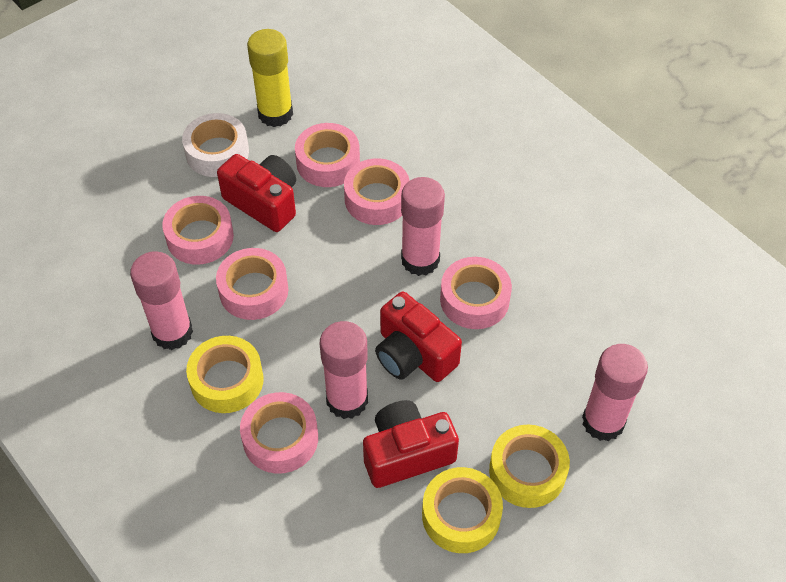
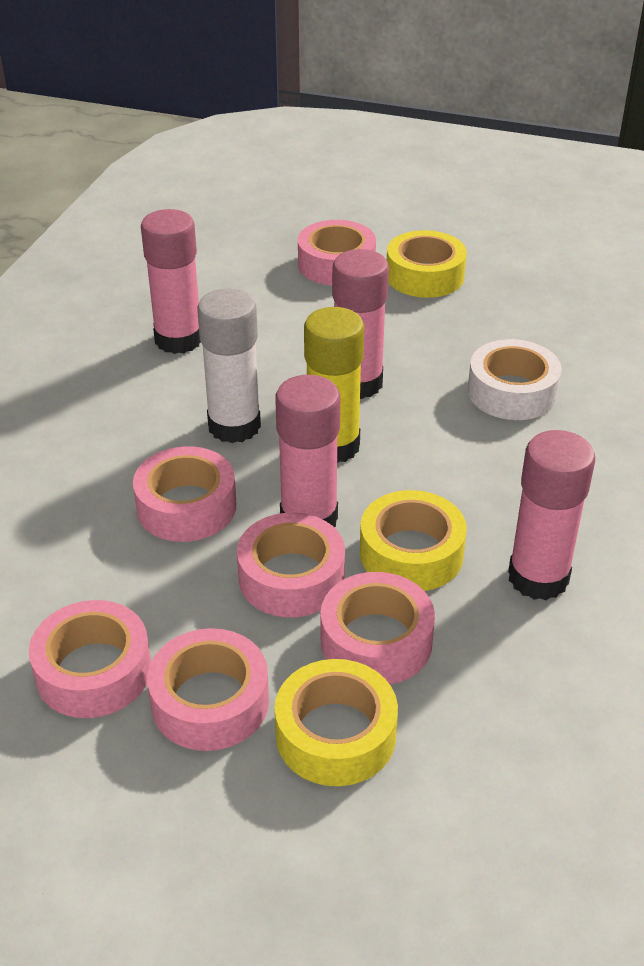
red camera: [217,154,296,232] [363,400,459,488] [375,292,462,382] = 3 -> none = 0
white glue stick: none = 0 -> [197,288,261,443] = 1

